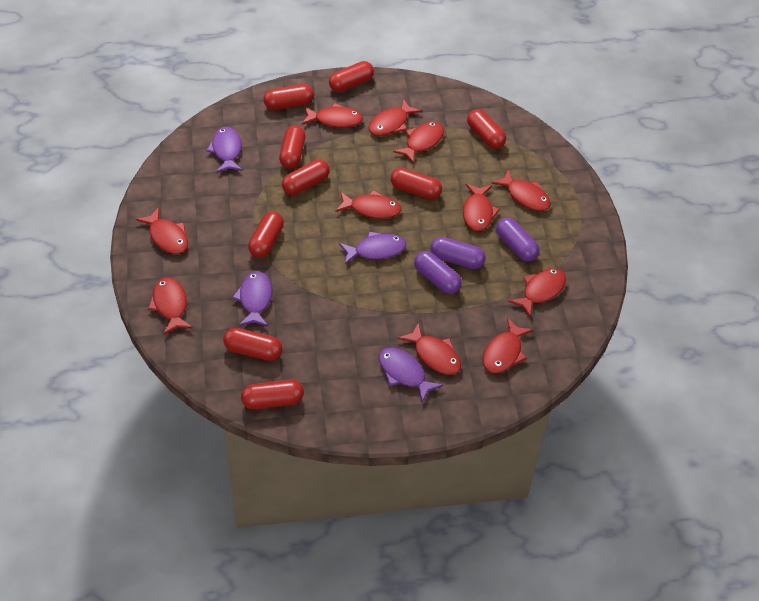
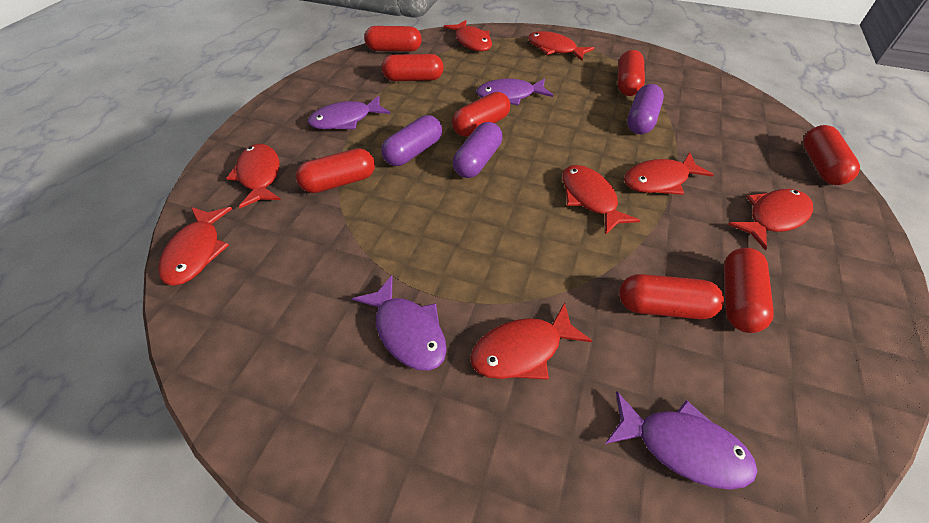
red capsule: [223,328,283,361] [241,379,304,409] [248,211,284,258] [263,84,314,110] [279,125,305,169] [282,159,330,195] [329,61,374,92] [390,168,442,199] [467,109,506,149] = 9 -> [296,148,375,193] [364,26,422,52] [382,54,444,81] [452,92,510,137] [618,50,645,96] [619,274,724,319] [724,248,774,333] [803,125,860,185] = 8
red fish: [136,207,188,254] [148,277,193,334] [302,103,363,128] [335,190,401,219] [368,99,422,136] [393,122,444,164] [397,322,461,375] [463,183,500,231] [482,318,533,373] [491,170,551,211] [508,268,566,317] = 11 -> [158,207,232,286] [226,144,281,208] [444,20,492,51] [470,303,592,380] [528,31,594,61] [562,165,640,235] [624,152,714,195] [728,189,813,250] = 8

